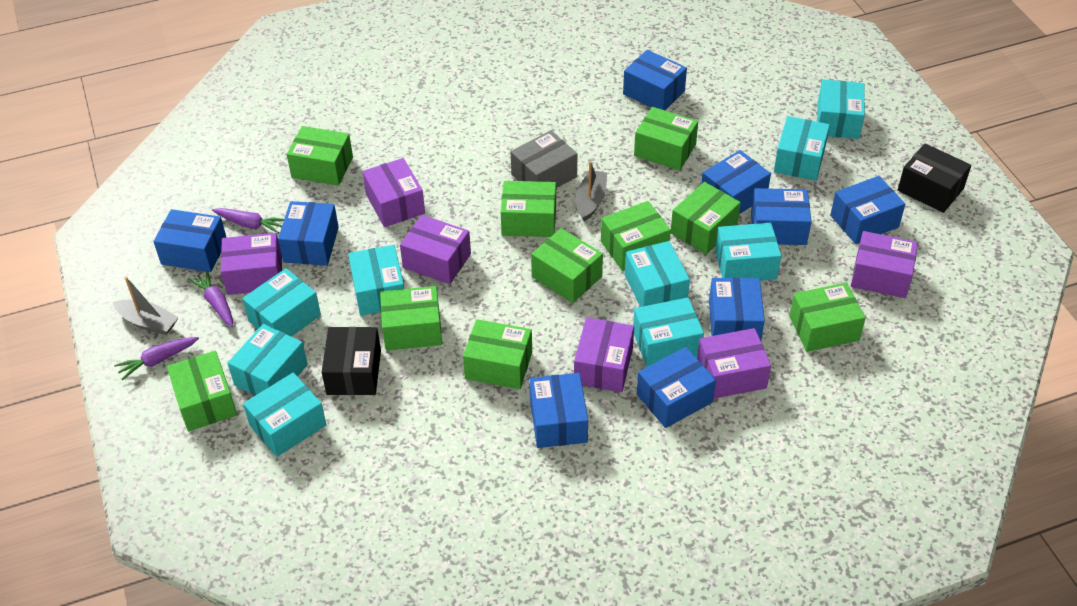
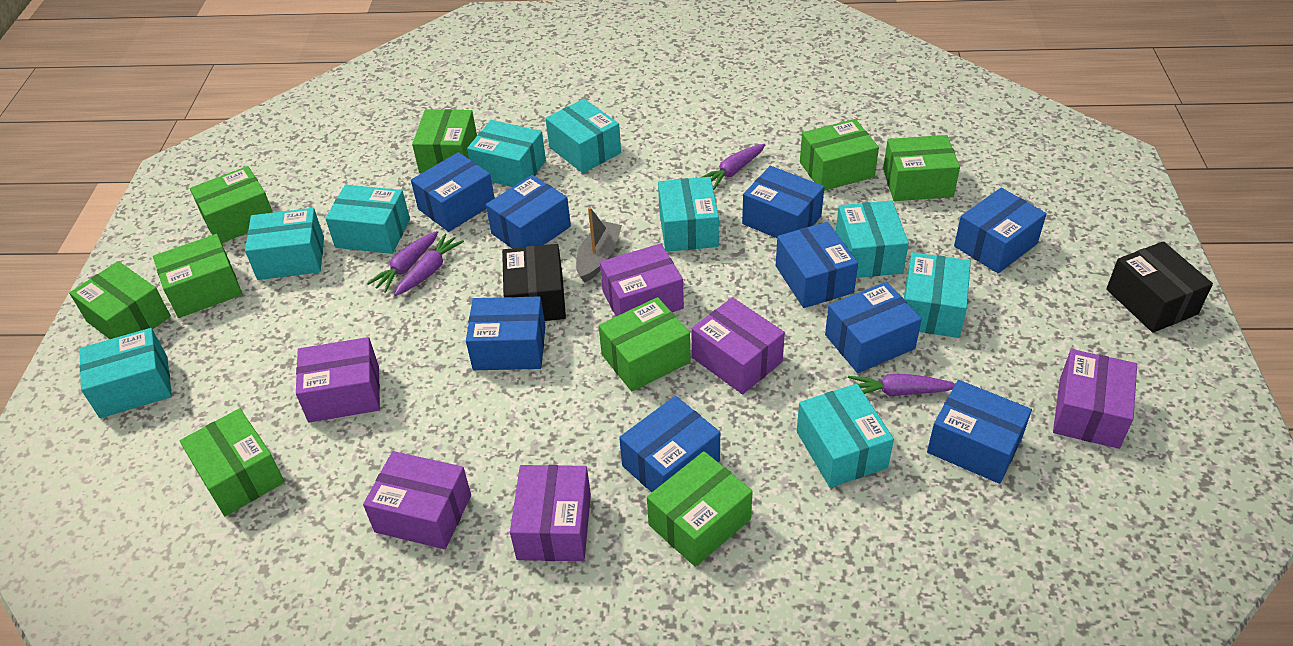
green box: [167,351,237,431] [287,126,353,186] [380,286,442,351] [463,319,532,389] [501,181,556,237] [531,228,603,303] [601,201,671,271] [634,107,698,171] [671,182,741,254] [789,283,866,352] = 10 -> [69,261,171,339] [153,234,242,318] [180,408,284,516] [190,166,273,243] [412,109,477,173] [599,297,691,392] [647,451,753,567] [800,119,879,191] [883,135,960,201] = 9
grey boat: [113,277,179,335] [576,161,607,222] = 2 -> [576,207,622,283] = 1
grey box: [511,130,577,188] = 1 -> none = 0
purple carrot: [114,337,199,380] [189,270,234,327] [212,208,284,234] = 3 -> [367,231,438,293] [394,233,464,296] [700,144,765,190] [848,374,955,397] = 4

